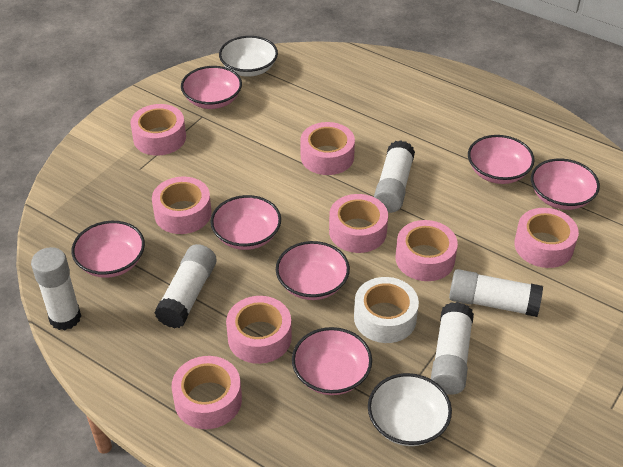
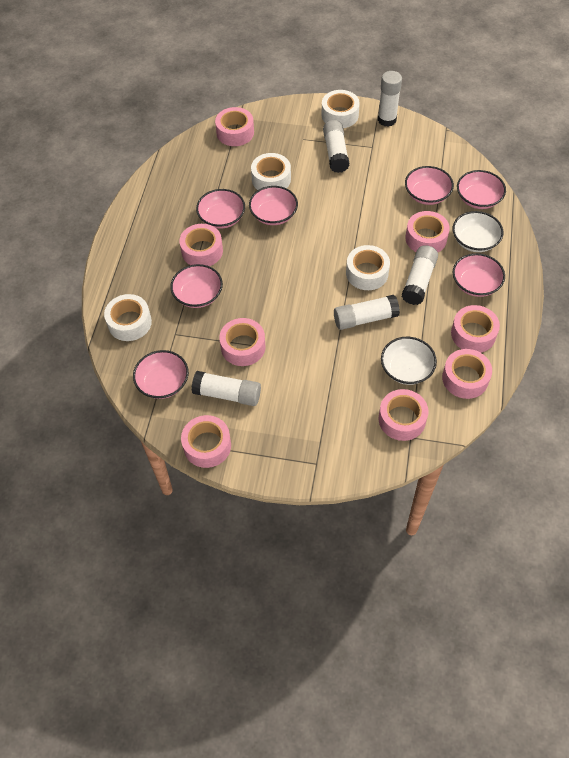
white tape: [354,277,419,343] = 1 -> [104,294,152,341] [251,153,291,190] [322,90,360,128] [346,245,390,290] = 4

